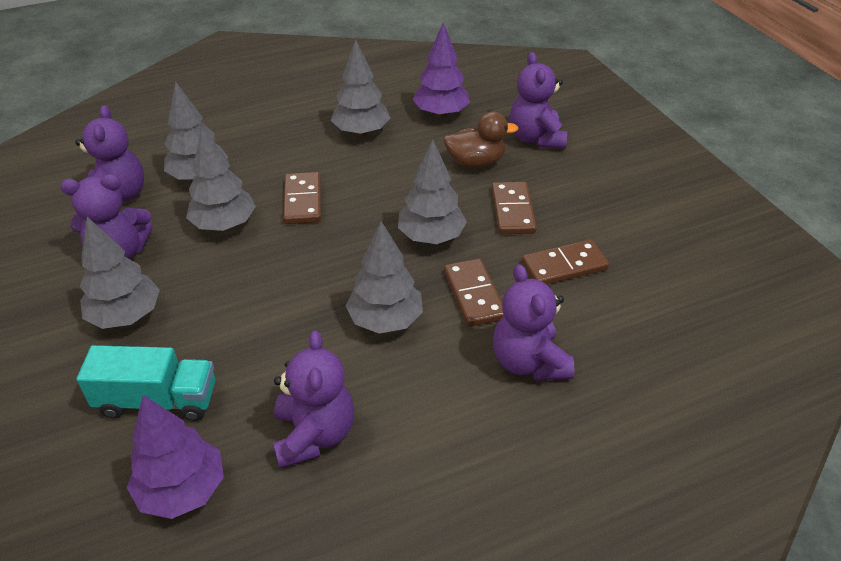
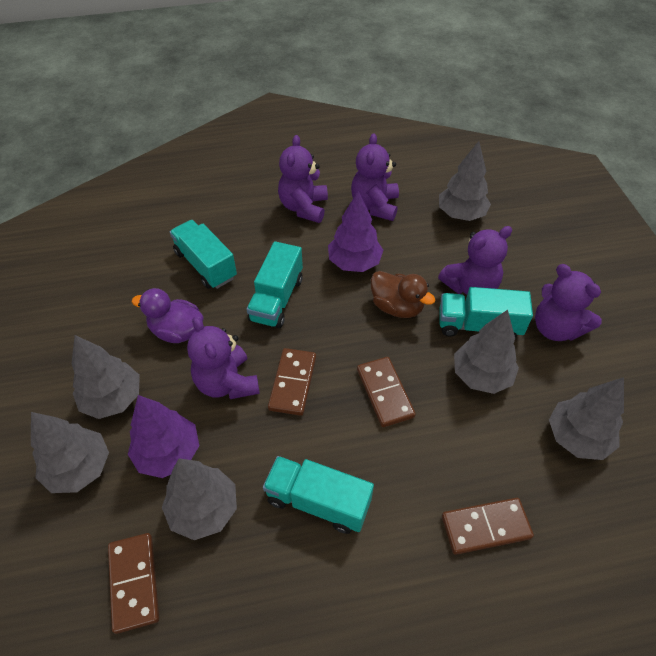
purple duck: none = 0 -> [132,288,204,343] = 1
turquoise truck: [76,345,215,421] = 1 -> [170,220,237,289] [247,241,303,328] [263,456,374,534] [440,287,533,339] = 4

